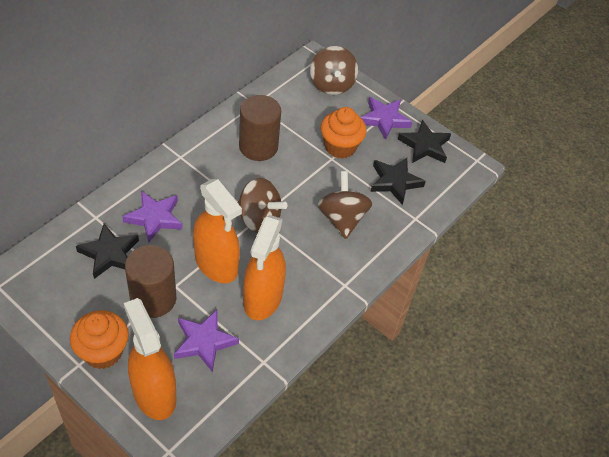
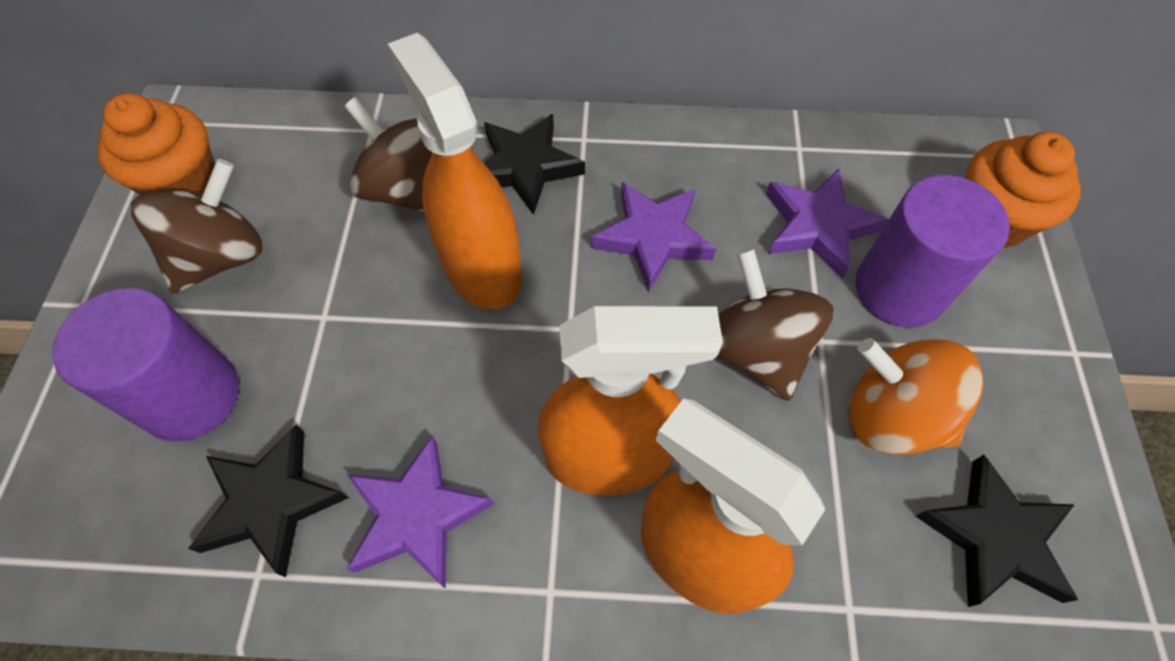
brown cylinder: [125,245,176,318] [239,95,281,161] = 2 -> none = 0
orange spinning top: none = 0 -> [849,338,984,455] = 1
purple cylinder: none = 0 -> [52,288,239,442] [856,175,1010,327] = 2

